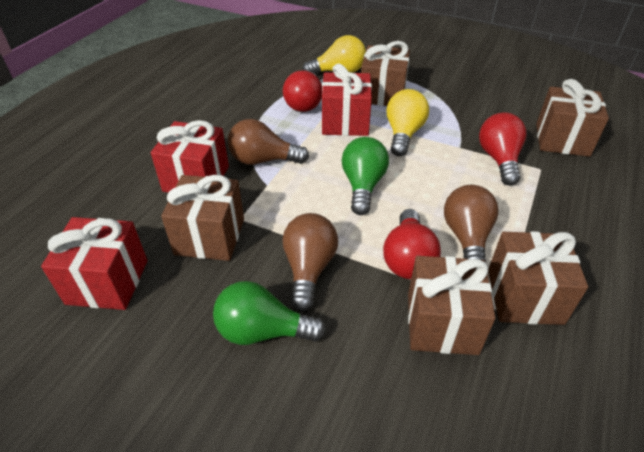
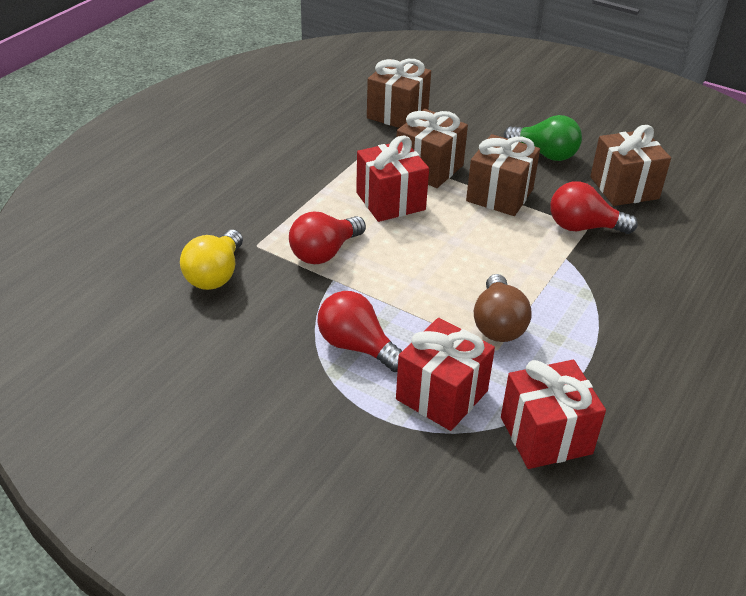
brown gift: [161,175,244,261] [361,41,410,106] [408,256,495,355] [488,231,588,325] [536,79,609,157] = 5 -> [367,59,431,128] [397,109,468,188] [466,134,540,216] [590,125,671,206] = 4
brown light bulb: [228,119,309,165] [283,213,338,311] [444,185,499,263] = 3 -> [474,274,532,342] = 1
green light bulb: [213,281,326,345] [341,137,389,215] = 2 -> [504,115,582,161] = 1
yellow light bulb: [302,35,366,73] [386,89,429,156] = 2 -> [180,230,243,290] = 1

